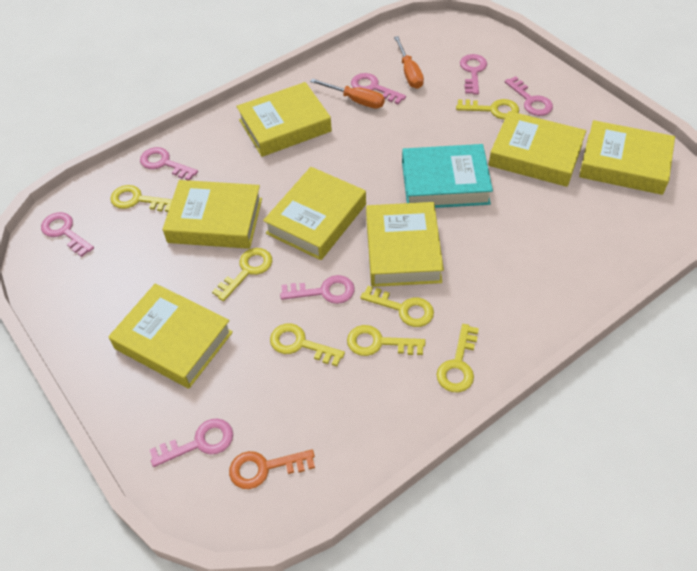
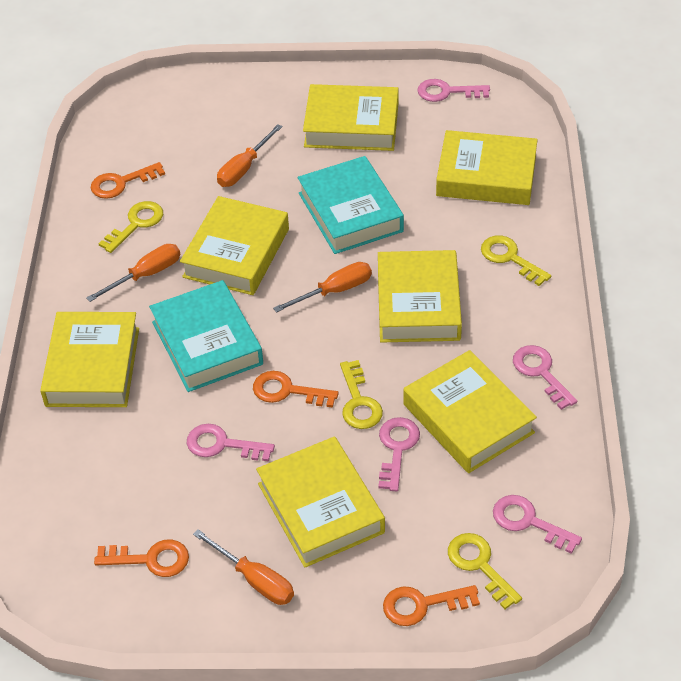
orange key: [229,449,315,489] = 1 -> [91,162,165,199] [94,539,189,577] [253,371,339,408] [383,585,480,626] = 4
orange screwdriver: [310,78,385,109] [394,36,424,89] = 2 -> [86,244,180,302] [193,529,294,605] [217,124,283,187] [273,262,372,313] = 4
pink key: [41,212,94,257] [140,147,198,181] [150,419,233,467] [280,275,355,304] [351,73,406,104] [460,54,487,95] [505,76,553,116] = 7 -> [187,424,275,461] [378,417,420,491] [417,79,490,102] [493,495,582,554] [513,345,577,410] = 5
turquoise book: [402,144,493,208] = 1 -> [149,280,263,392] [298,156,404,254] = 2
yellow key: [110,185,172,212] [212,248,272,301] [270,323,345,366] [347,325,425,356] [360,286,434,327] [436,324,479,392] [456,99,519,119] = 7 -> [98,201,163,253] [340,360,383,429] [448,533,522,609] [481,235,551,286] = 4

